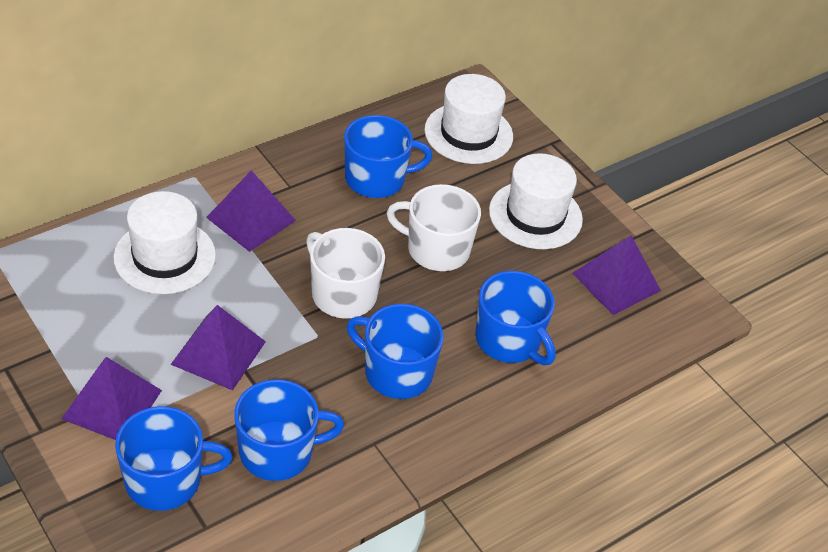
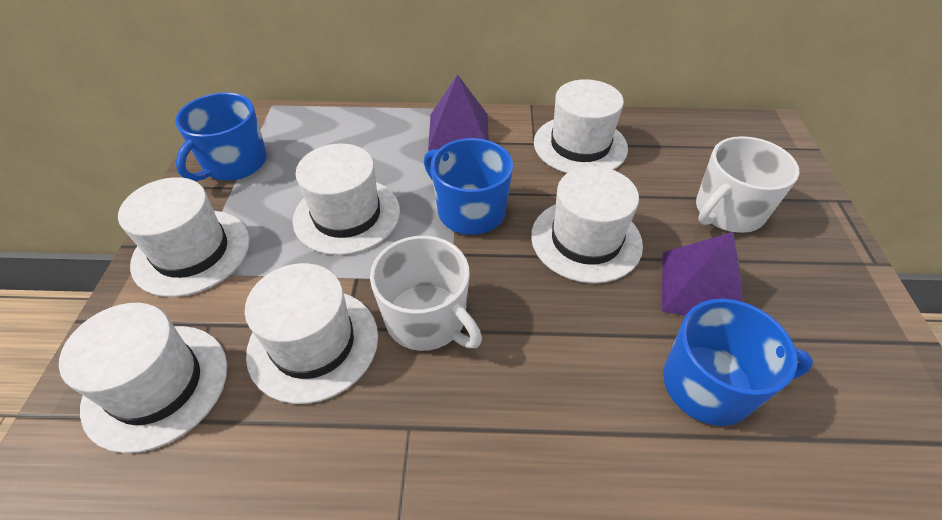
blue mug: [115,406,233,511] [234,379,344,481] [344,115,432,198] [347,304,444,399] [475,271,555,365] = 5 -> [175,92,267,181] [424,138,513,235] [663,299,813,426] = 3
purple pyramid: [61,357,162,440] [170,305,266,391] [206,170,296,252] [572,235,661,315] = 4 -> [428,75,489,150] [662,232,743,316] = 2
white hat: [113,191,216,294] [424,74,513,164] [489,153,583,249] = 3 -> [59,303,227,453] [118,177,250,297] [245,263,378,404] [293,144,400,255] [531,166,643,283] [534,79,628,173] = 6

